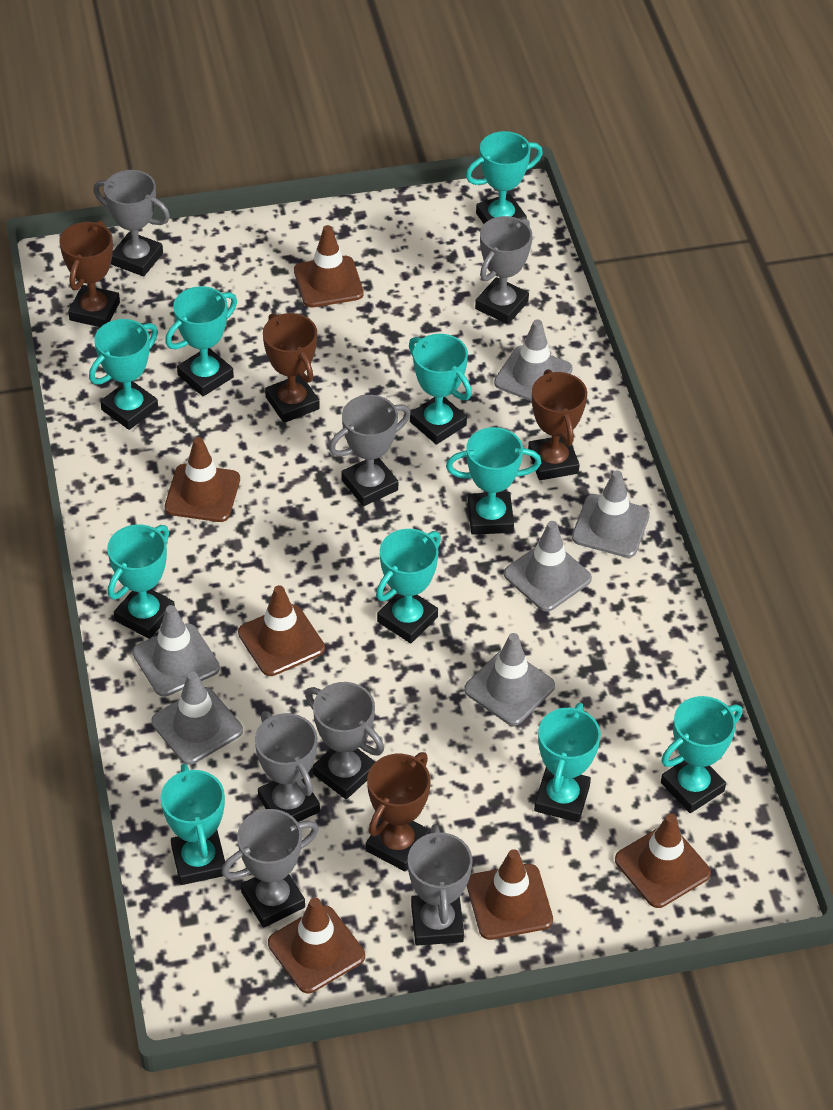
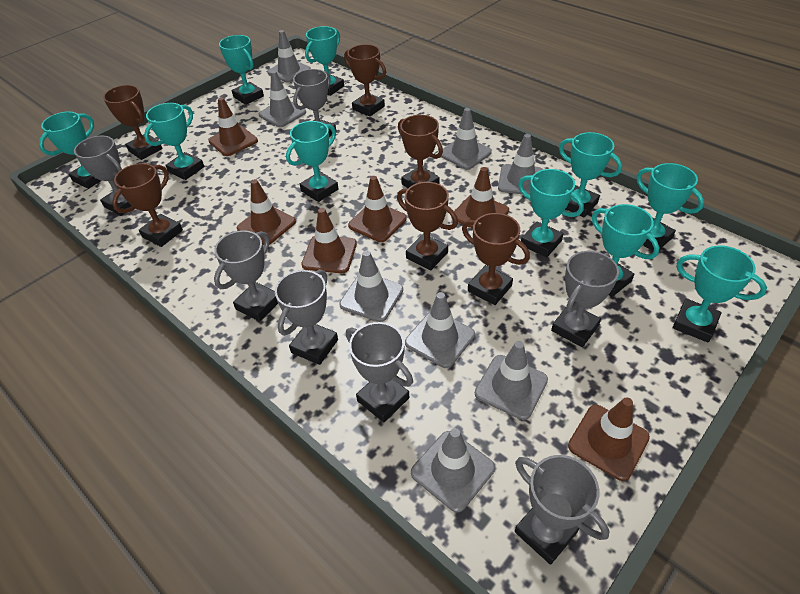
brown trophy: [59,220,120,327] [263,313,320,423] [366,752,430,871] [528,369,587,480] = 4 -> [103,85,163,160] [112,163,183,247] [344,44,386,117] [397,182,458,270] [398,115,443,188] [462,213,530,305] = 6
grey traffic cone: [132,605,220,697] [152,671,243,765] [464,633,555,726] [494,319,573,402] [504,521,592,612] [572,470,650,558] = 6 -> [259,71,306,127] [267,30,311,83] [339,251,403,322] [405,292,475,368] [411,428,495,512] [441,108,492,170] [475,341,548,420] [498,134,543,195] = 8

